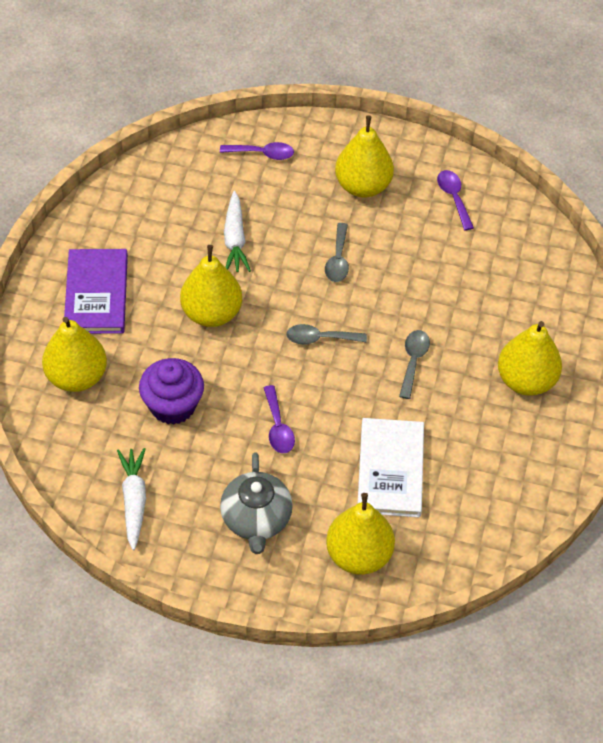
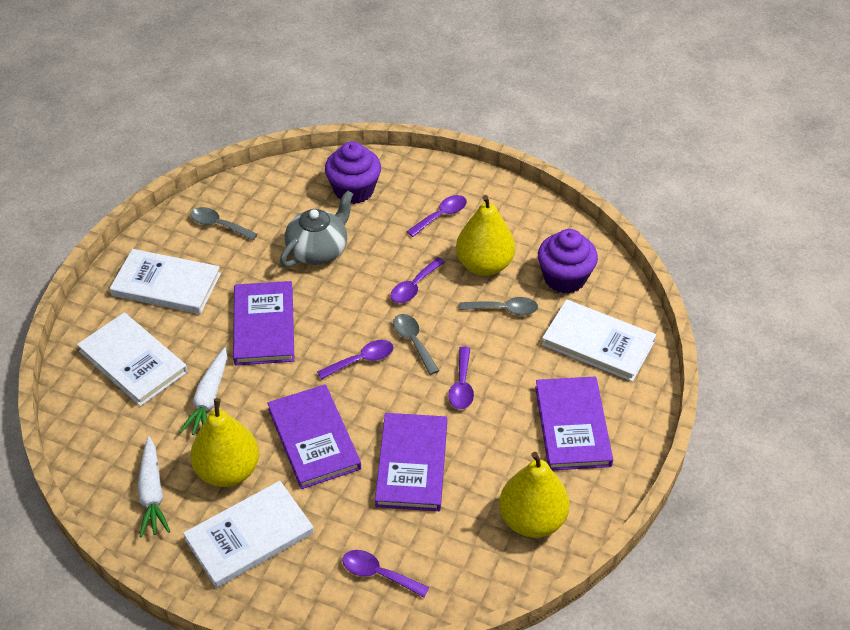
purple book: [64,249,128,334] = 1 -> [233,281,295,365] [267,384,361,489] [375,413,447,511] [535,377,613,470] = 4
purple cupcake: [139,358,204,425] = 1 -> [325,141,381,204] [538,229,598,294] = 2
purple spoon: [220,142,294,160] [264,385,295,453] [437,170,474,231] = 3 -> [317,340,394,379] [342,550,429,597] [391,257,445,303] [406,195,467,237] [448,346,474,409] = 5
white book: [358,418,424,517] = 1 -> [77,313,188,406] [110,249,221,314] [183,481,314,588] [542,299,656,382] = 4
yellow pear: [42,317,107,392] [180,245,242,327] [326,493,395,575] [335,115,394,198] [498,321,562,396] = 5 -> [190,398,259,487] [456,195,515,276] [499,452,570,538] = 3

